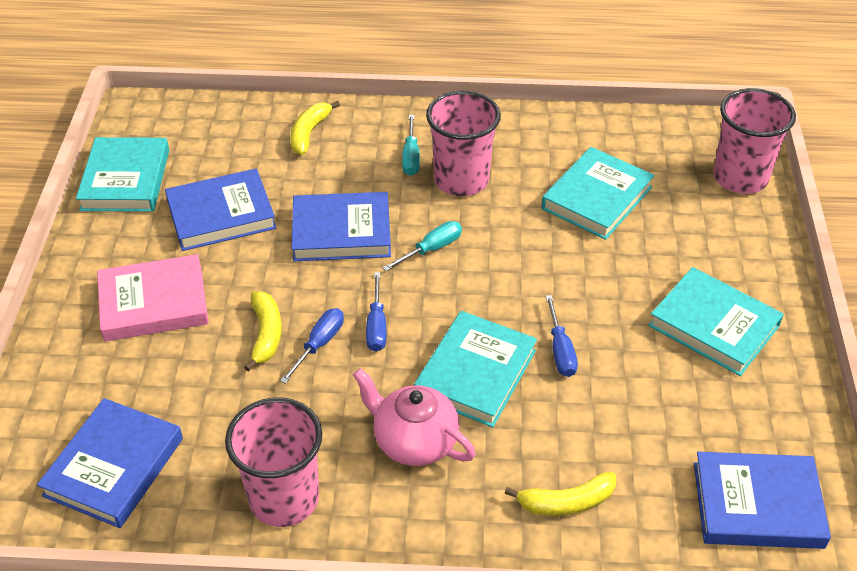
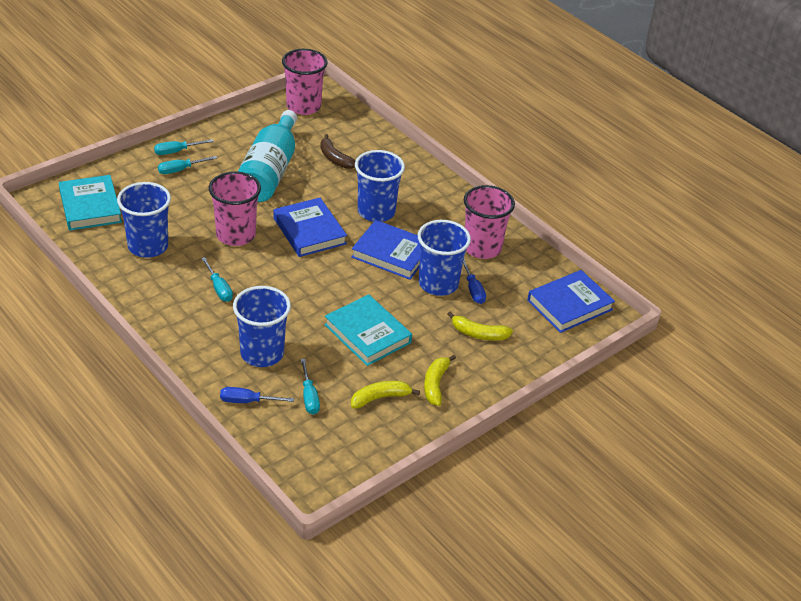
blue book: [37,398,183,528] [165,168,276,251] [292,192,391,261] [694,452,831,549] = 4 -> [273,198,347,257] [351,220,420,280] [527,270,615,333] = 3
blue cup: none = 0 -> [117,182,171,258] [233,286,291,367] [355,150,405,222] [418,220,471,296] = 4
blue screwdriver: [280,308,344,384] [366,272,386,352] [545,295,578,377] = 3 -> [220,387,294,403] [463,259,486,304] = 2
brown banana: none = 0 -> [320,134,355,169] = 1
pink book: [97,254,209,342] = 1 -> none = 0
pink teapot: [353,368,476,466] = 1 -> none = 0
turquoise book: [76,137,169,212] [414,311,537,427] [541,147,655,240] [648,267,784,376] = 4 -> [59,175,122,231] [324,294,412,366] = 2
turquoise bottle: none = 0 -> [238,110,297,202] = 1
turquoise screwdriver: [382,221,462,271] [402,115,420,176] = 2 -> [154,139,214,155] [158,156,217,174] [201,257,233,302] [301,359,320,415] = 4

